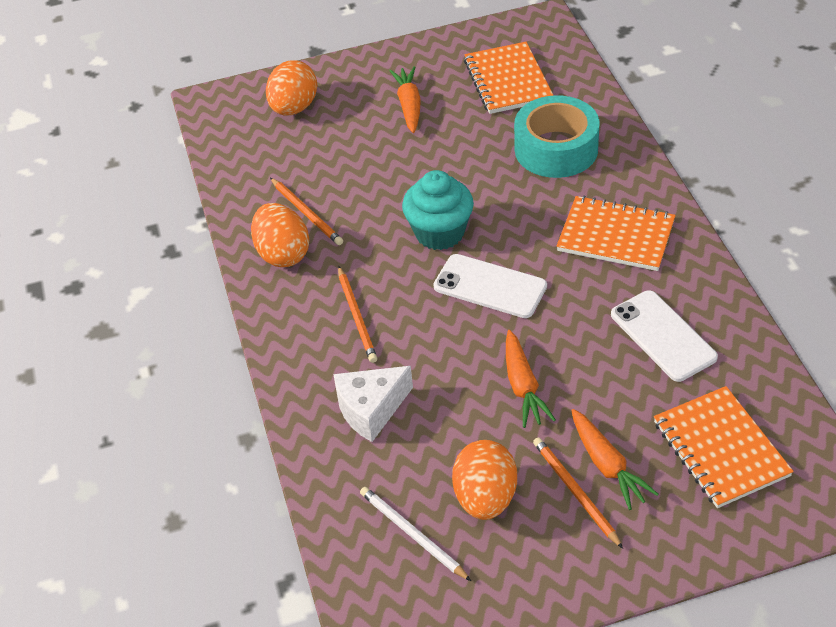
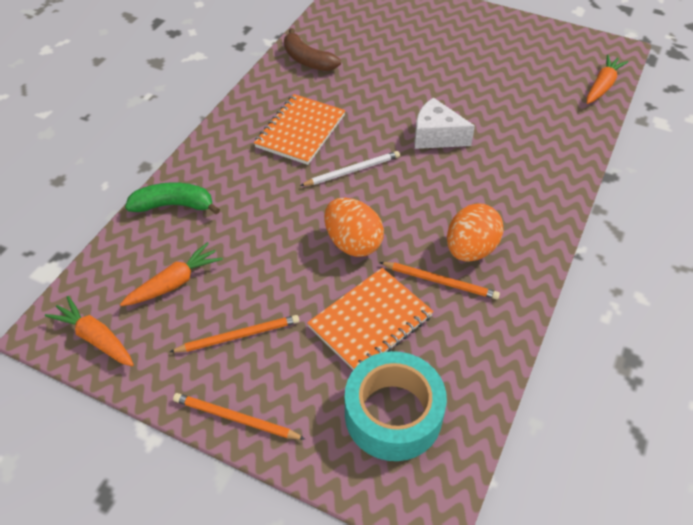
brown banana: none = 0 -> [284,28,341,71] = 1
green banana: none = 0 -> [125,182,220,214] = 1
orange egg: [251,203,309,267] [266,60,317,115] [452,440,517,520] = 3 -> [324,198,384,257] [447,203,504,262] = 2
orange notebook: [464,42,554,114] [556,196,676,271] [654,386,794,508] = 3 -> [254,94,345,165] [307,268,434,370] = 2
turquoise cupcake: [402,170,474,250] = 1 -> none = 0
white phone: [433,254,547,318] [611,290,718,382] = 2 -> none = 0

